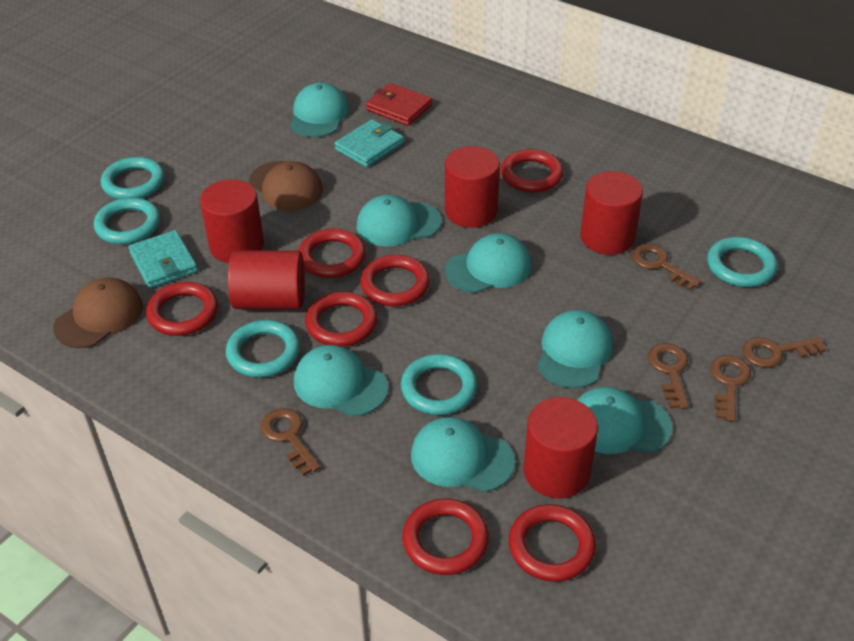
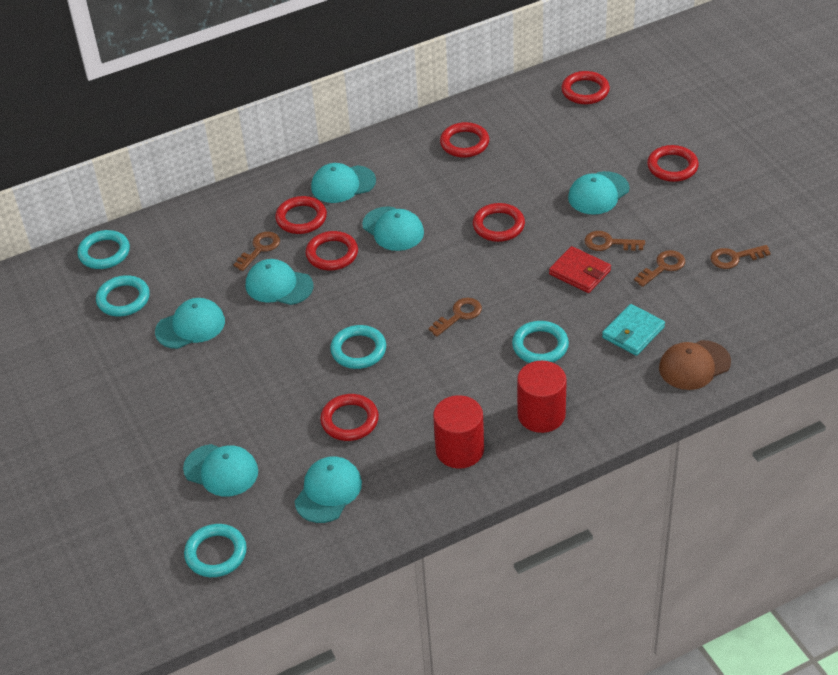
brown cap: [53,277,143,348] [249,161,323,210] = 2 -> [659,340,731,390] = 1
red cylinder: [200,179,264,263] [228,250,305,309] [445,146,500,228] [523,397,598,499] [580,171,643,255] = 5 -> [433,395,484,469] [517,361,567,433] = 2
turquoise wallet: [128,230,198,288] [334,119,404,167] = 2 -> [602,304,665,356] = 1

